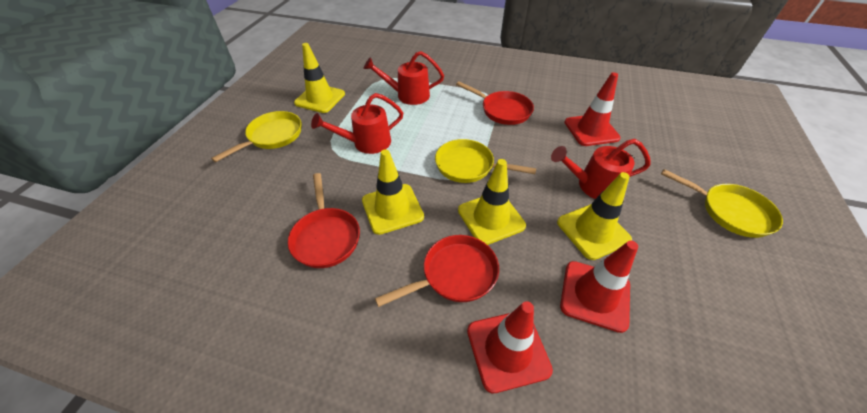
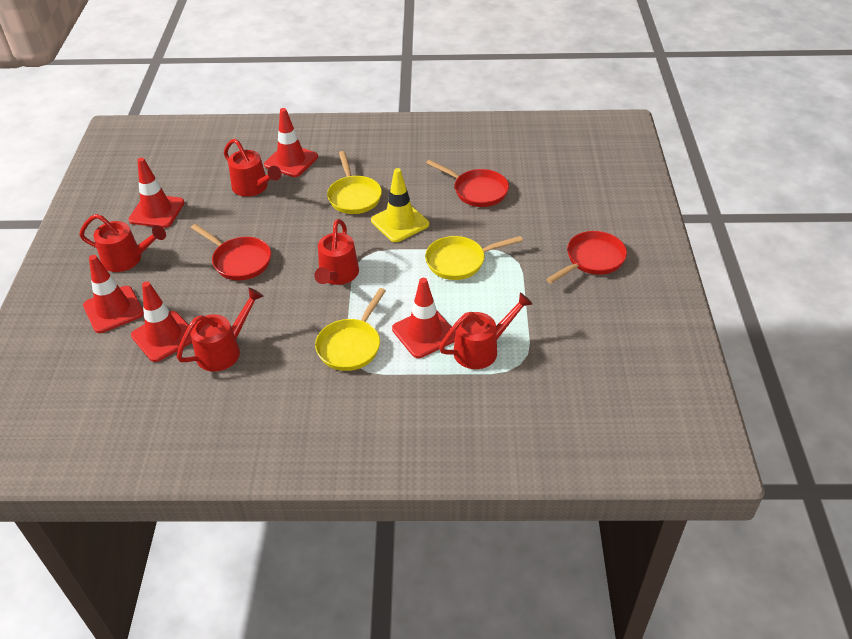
red traffic cone: [467,301,553,393] [560,241,638,333] [564,72,621,146] = 3 -> [83,255,144,333] [129,158,185,228] [131,281,192,362] [264,108,318,177] [392,278,456,358] = 5
red watering can: [311,93,403,154] [363,51,444,105] [551,139,650,199] = 3 -> [79,214,166,272] [177,288,264,372] [224,139,282,197] [314,219,359,285] [439,292,533,369] = 5
yellow traffic cone: [294,43,345,113] [362,149,424,235] [458,159,526,245] [557,172,632,260] = 4 -> [371,168,429,242] = 1

